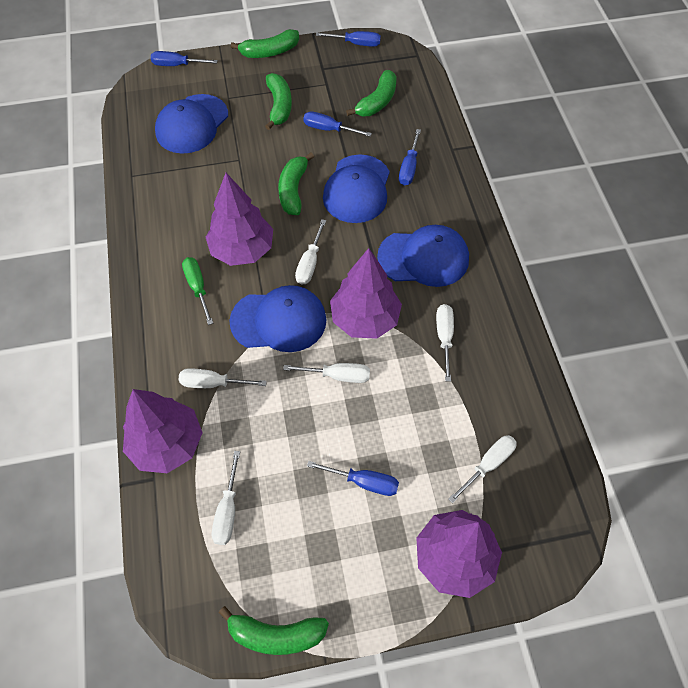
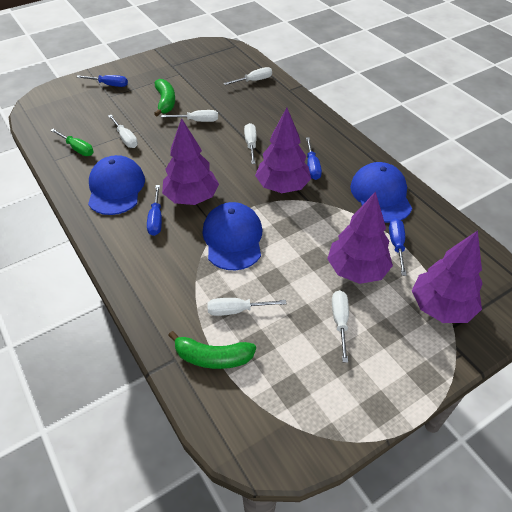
blue cap: [155,94,228,154] [229,285,326,352] [323,155,390,223] [377,225,469,287] = 4 -> [88,155,145,215] [202,202,262,270] [350,162,412,223] = 3
blue screwdriver: [151,51,218,66] [303,111,372,137] [307,461,399,496] [316,31,381,47] [399,129,421,186] = 5 -> [77,75,128,87] [147,185,162,236] [306,137,322,180] [389,218,407,276] = 4
green banana: [219,606,329,655] [231,29,299,58] [265,73,292,130] [278,152,314,215] [346,70,397,116] = 5 -> [154,79,175,117] [168,331,256,369] = 2

